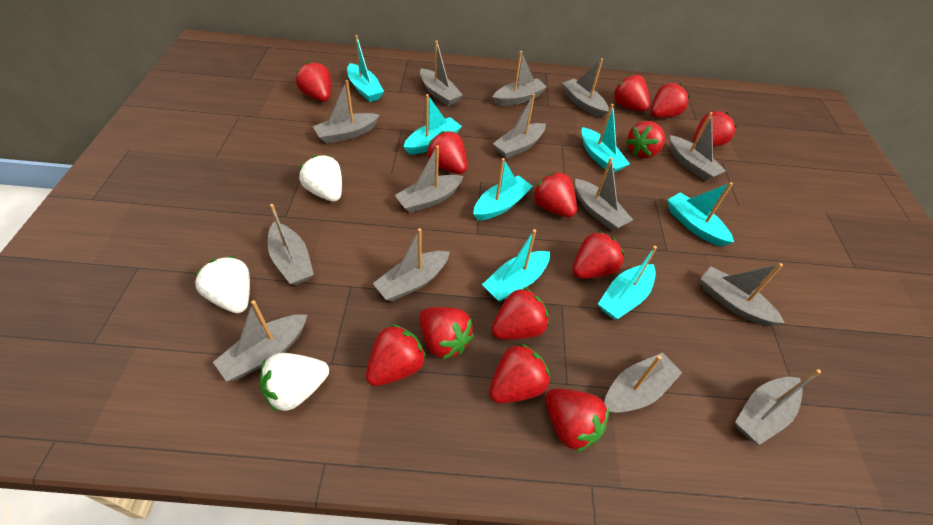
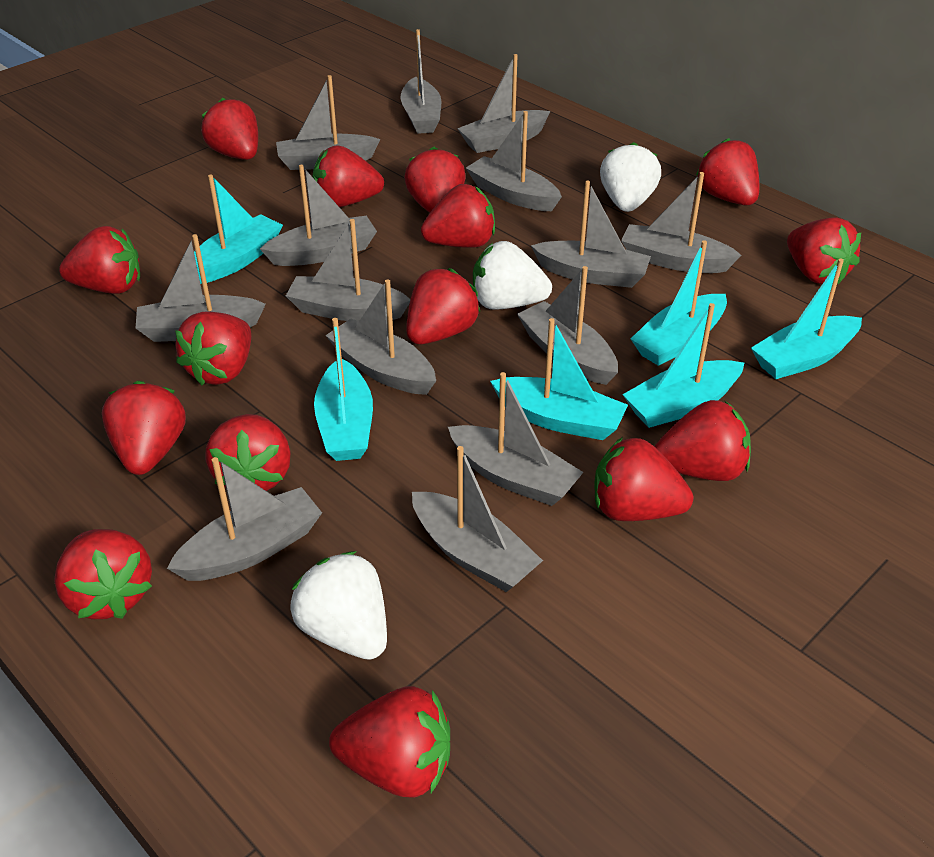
red strawberry: [296,62,331,102] [366,324,426,386] [419,307,474,359] [426,131,467,174] [489,343,550,403] [491,287,549,340] [532,172,577,217] [545,389,609,452] [572,231,624,279] [612,74,650,111] [626,121,665,158] [651,83,690,118] [694,111,737,147] = 13 -> [54,529,152,619] [59,226,140,294] [102,381,186,475] [175,311,251,385] [201,98,258,160] [205,414,291,491] [313,145,384,207] [329,686,450,797] [404,147,466,213] [406,268,480,344] [421,184,495,248] [595,437,693,521] [655,400,751,481] [696,138,759,206] [787,217,861,284] = 15
turquoise boat: [347,35,384,102] [403,94,462,155] [473,158,533,220] [482,229,550,302] [582,104,630,172] [598,246,657,320] [667,182,734,247] = 7 -> [194,175,283,284] [314,318,373,461] [490,318,628,440] [622,303,744,428] [630,240,727,366] [751,258,862,379] = 6

